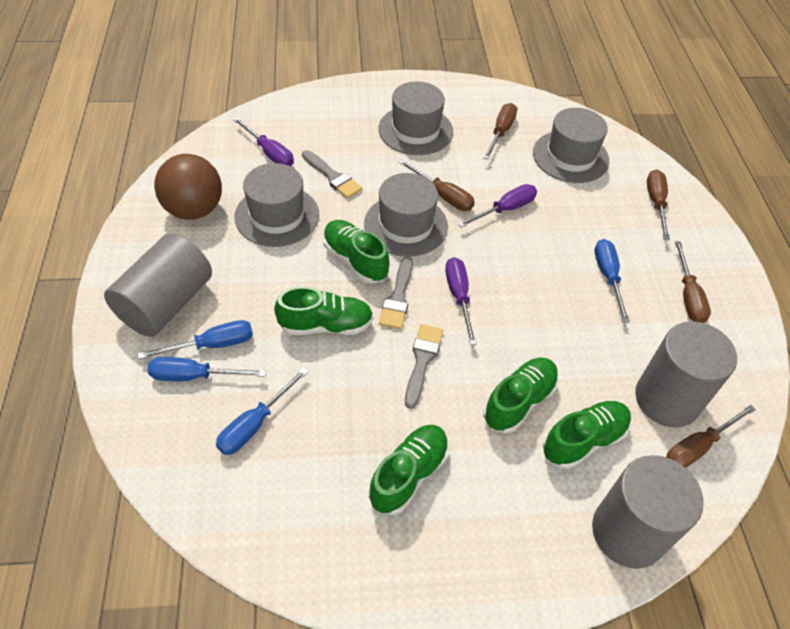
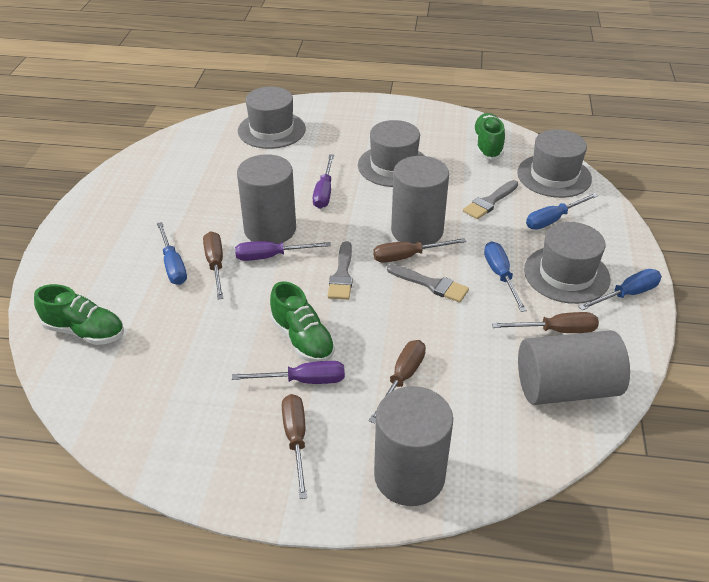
brown ball: [154,154,222,220] = 1 -> none = 0
green shoe: [274,286,374,335] [323,220,389,284] [369,425,449,515] [483,358,559,433] [542,401,631,469] = 5 -> [34,284,124,345] [270,282,335,362] [473,113,505,160] = 3
grey cylinder: [104,233,212,337] [592,455,704,569] [635,321,737,427] = 3 -> [237,154,296,244] [374,386,453,506] [391,156,449,245] [518,330,630,405] = 4

